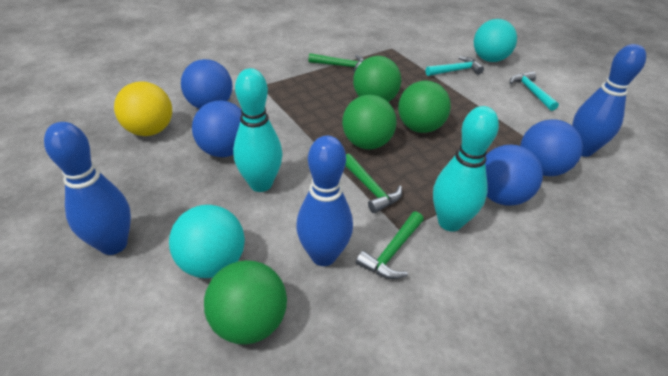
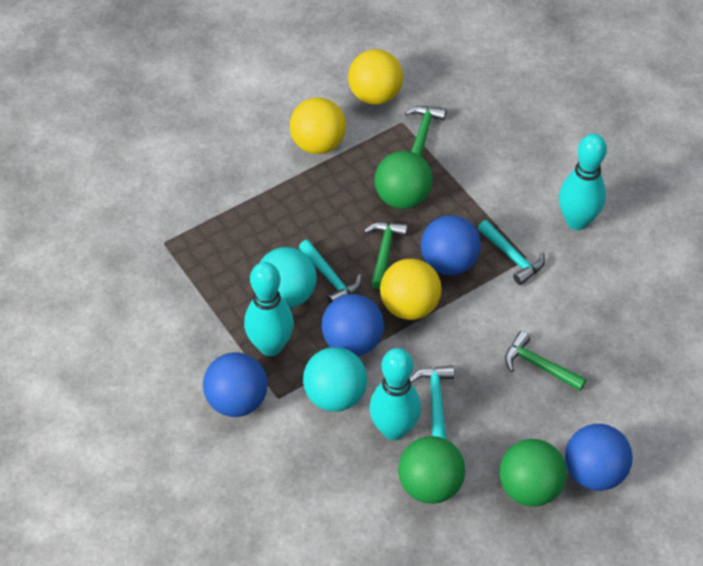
blue bowling pin: [44,122,131,255] [296,135,353,266] [572,44,646,157] = 3 -> none = 0
green ball: [204,260,287,345] [342,95,397,149] [353,56,401,102] [398,81,451,133] = 4 -> [375,151,432,209] [398,436,465,504] [499,439,567,507] = 3
turquoise bowling pin: [233,68,283,192] [433,106,499,231] = 2 -> [244,262,294,356] [369,348,421,440] [559,134,607,230] = 3
turquoise hammer: [426,56,484,76] [509,71,559,111] = 2 -> [299,240,362,303] [410,365,454,439] [478,220,545,285] = 3
yellow ball: [114,81,172,136] = 1 -> [290,97,346,154] [348,49,403,105] [380,259,441,320] = 3

